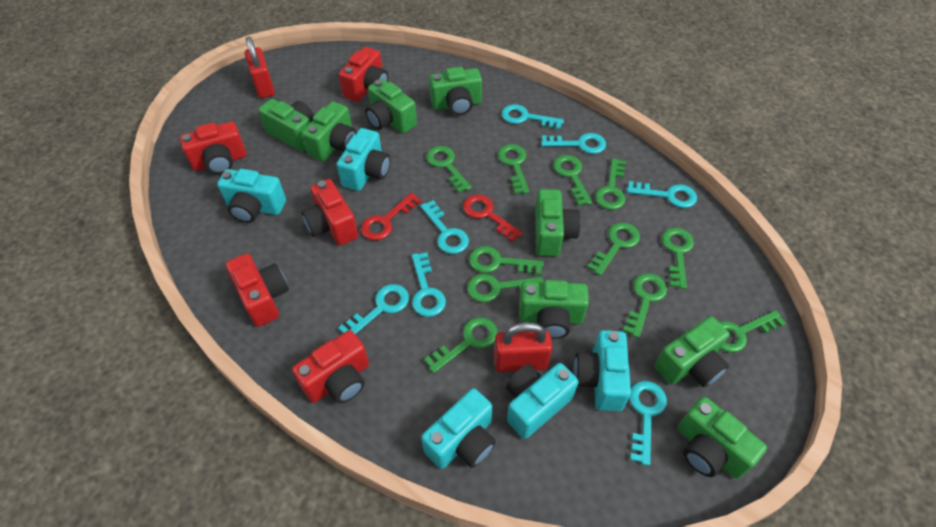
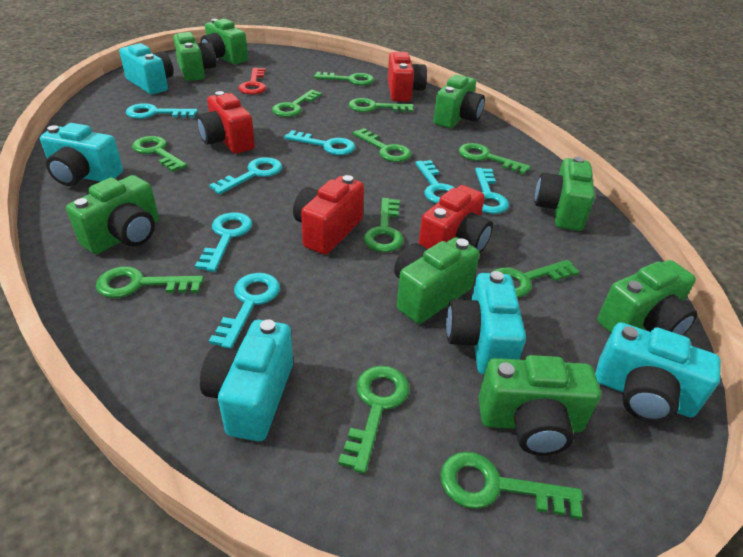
red camera: [180,121,246,174] [226,253,289,327] [292,330,369,403] [302,179,358,246] [339,47,388,102] = 5 -> [197,91,255,153] [293,175,364,255] [388,52,427,101] [418,185,493,253] = 4
red key: [361,193,421,241] [463,195,523,242] = 2 -> [238,68,266,95] = 1
red padlock: [245,37,275,98] [494,322,552,372] = 2 -> none = 0

